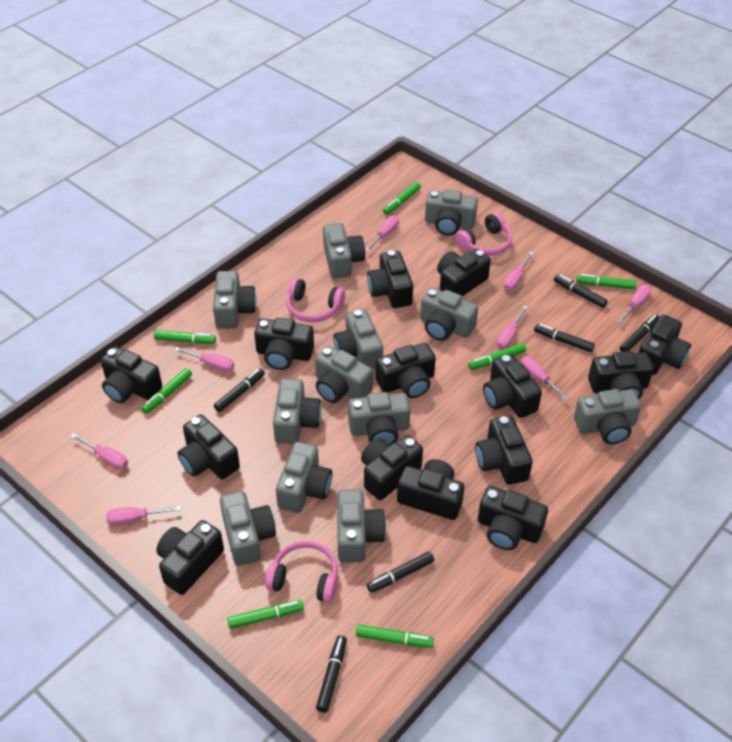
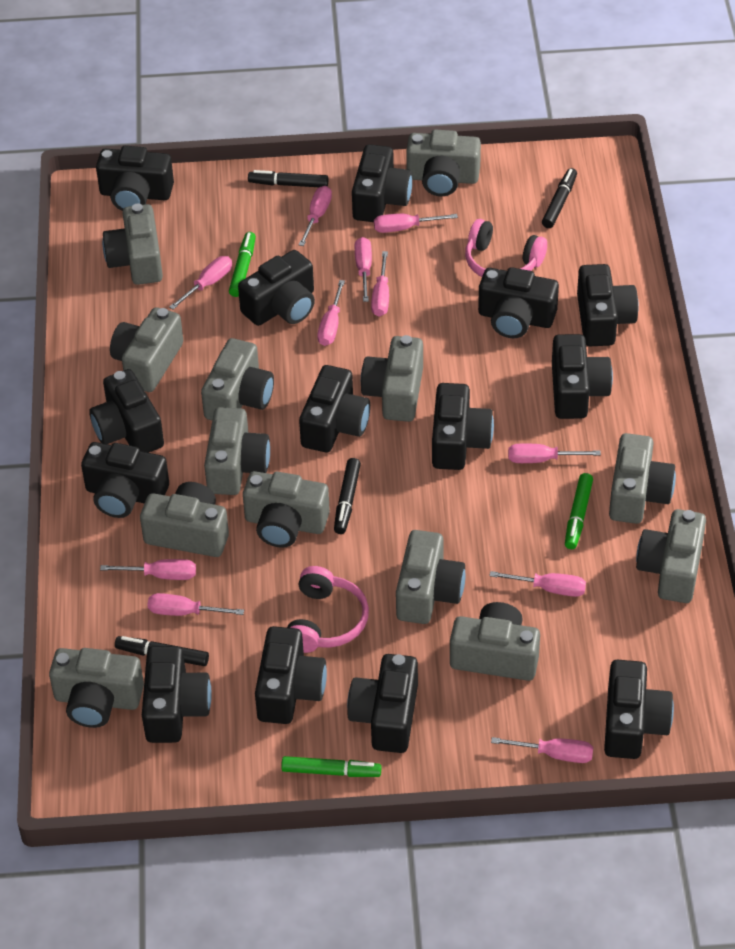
black marker: [214,368,265,412] [316,635,347,713] [367,552,434,593] [534,324,595,352] [554,274,608,308] [620,314,659,352] = 6 -> [115,636,209,666] [248,170,328,187] [334,458,361,534] [542,168,577,228] = 4
green marker: [141,368,192,414] [154,330,216,344] [227,600,304,629] [356,625,434,648] [383,182,421,215] [468,343,526,370] [576,274,637,289] = 7 -> [229,232,256,297] [281,756,381,777] [565,473,593,549] = 3
grey camera: [213,271,256,329] [220,491,276,566] [273,379,321,444] [276,442,332,513] [315,346,373,403] [323,223,365,279] [333,310,383,369] [337,490,386,563] [348,392,410,445] [420,287,478,341] [425,189,478,236] [574,389,641,444] = 12 -> [49,648,144,728] [102,204,163,285] [110,307,183,392] [140,482,229,557] [201,338,274,420] [204,407,270,495] [243,471,330,548] [361,335,423,422] [396,530,466,624] [406,130,481,196] [450,602,540,681] [609,433,676,524] [636,509,706,603] = 13
pink headphones: [265,541,338,603] [286,278,345,322] [455,212,512,256] = 3 -> [287,566,369,653] [465,219,547,277] = 2
pink screwdriver: [71,434,128,469] [106,506,181,525] [174,347,234,372] [365,215,399,252] [497,306,528,349] [504,252,534,290] [521,356,569,401] [618,285,652,323] = 8 -> [100,559,196,580] [148,593,244,616] [169,256,232,310] [299,186,332,246] [317,280,345,346] [355,237,372,302] [371,251,389,316] [374,214,458,233] [489,571,586,597] [491,737,593,763] [508,444,601,463] = 11

